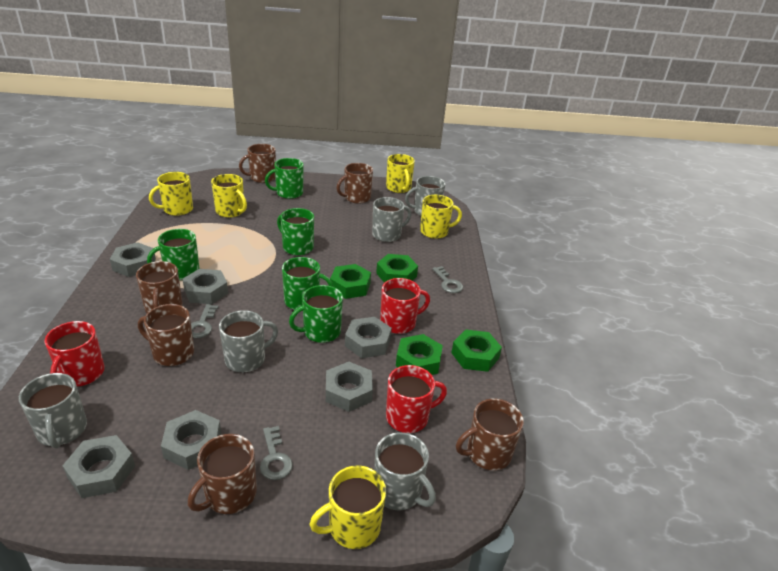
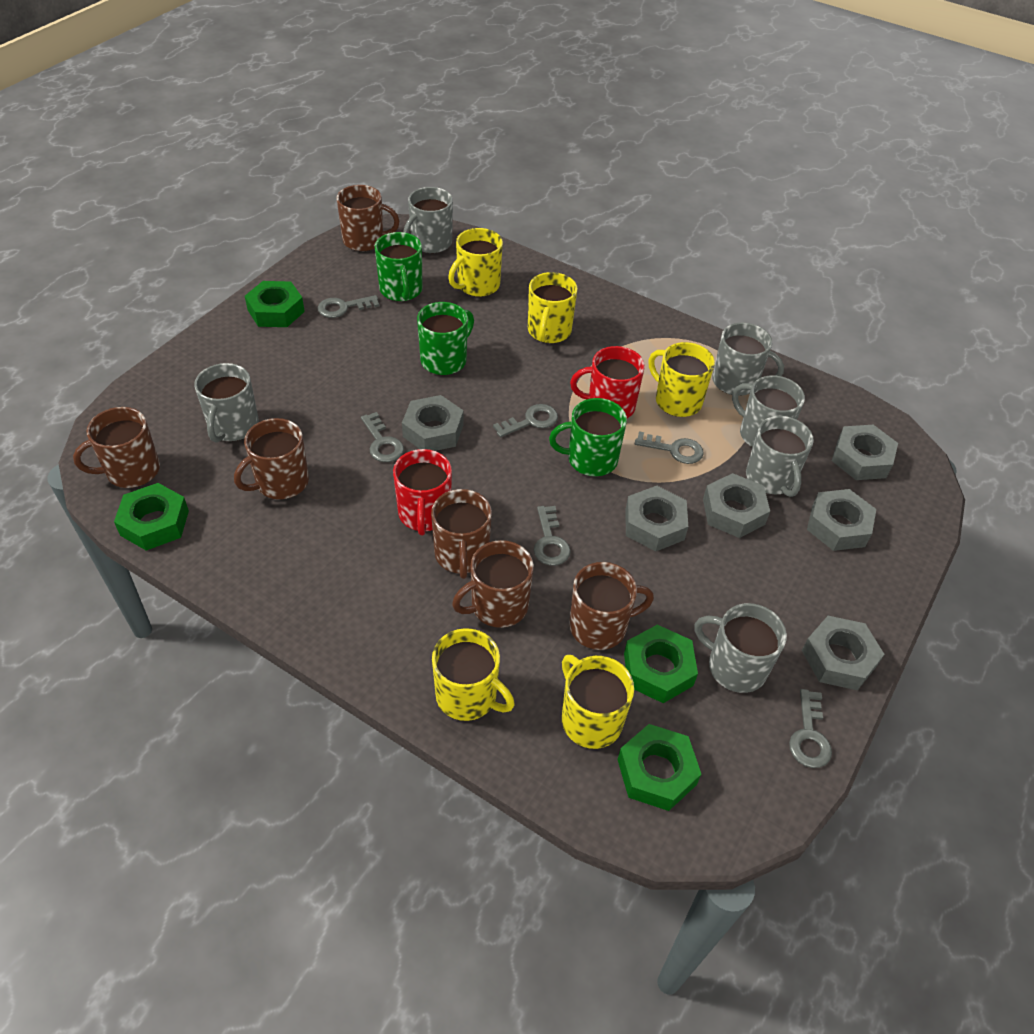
green mug: [147,229,199,280] [265,158,304,199] [277,208,314,256] [282,257,334,310] [289,285,343,343] = 5 -> [375,232,423,301] [417,302,474,375] [549,398,627,476] = 3
grey key: [191,304,218,338] [260,426,293,480] [432,266,463,293] = 3 -> [318,295,379,318] [361,412,404,462] [493,404,558,437] [534,506,571,566] [635,431,704,464] [789,689,832,768] = 6
grey mug: [19,373,87,449] [219,310,278,373] [372,197,411,242] [374,432,436,510] [405,176,445,216] = 5 -> [194,363,259,443] [404,187,453,253] [695,603,787,693] [712,323,784,396] [732,375,805,447] [746,416,814,497] = 6
red mug: [45,321,105,387] [380,278,430,334] [386,365,447,433] = 3 -> [393,449,452,535] [570,346,645,418] = 2

